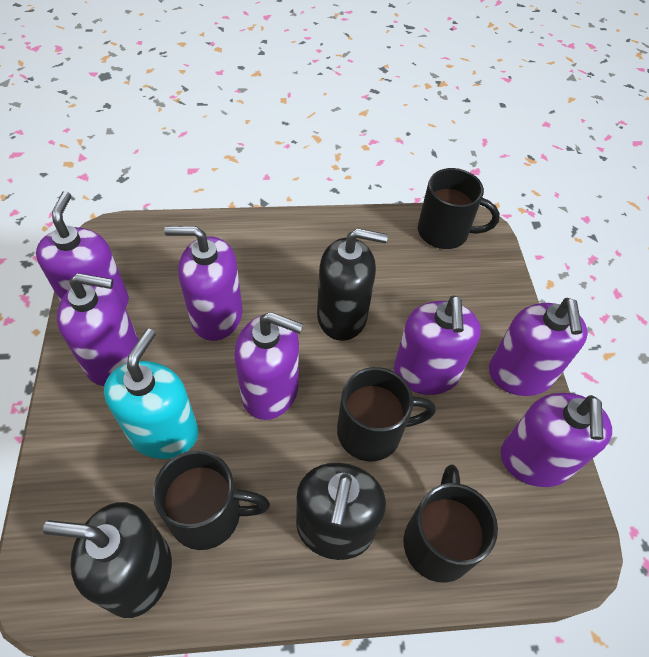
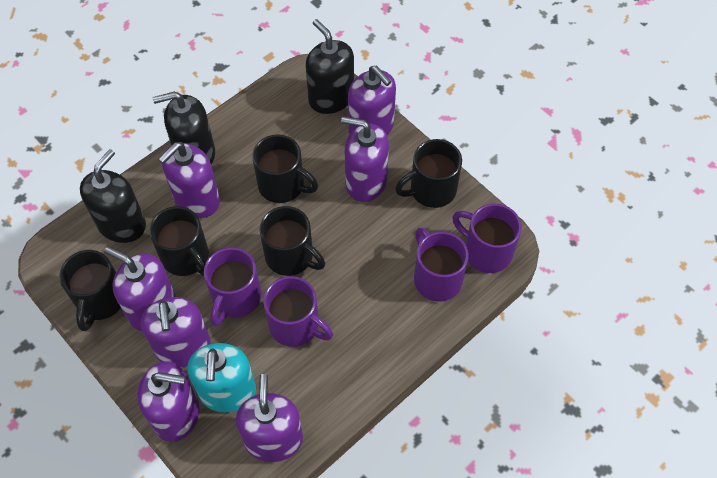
black mug: [153,450,270,550] [337,367,436,461] [403,464,498,583] [418,168,500,249] = 4 -> [59,250,121,331] [149,206,209,276] [252,134,318,203] [259,206,325,276] [395,139,462,208] = 5
purple mug: none = 0 -> [204,247,262,326] [263,276,333,347] [414,227,469,302] [452,204,522,273] = 4

